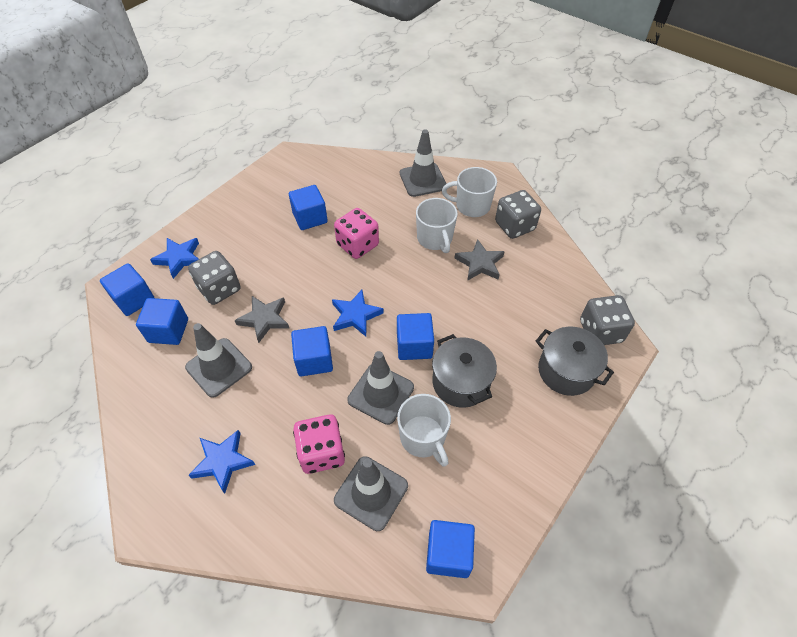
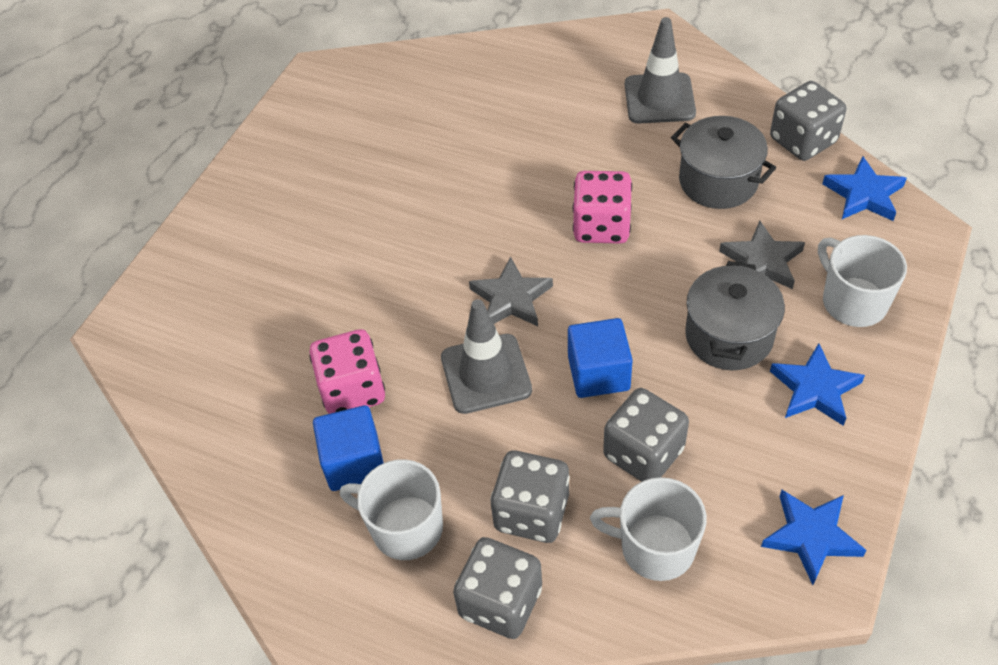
blue cube: [100,263,154,316] [136,298,188,345] [289,185,328,230] [291,326,333,377] [397,313,434,360] [426,520,475,578] = 6 -> [313,405,383,491] [568,318,633,398] = 2
grey dice: [188,251,241,305] [495,190,541,239] [580,295,635,345] = 3 -> [453,537,542,639] [491,450,570,543] [603,388,689,482] [770,81,846,161] = 4
grey traffic cone: [185,323,252,398] [334,456,408,531] [347,351,414,425] [400,130,446,197] = 4 -> [441,299,532,414] [625,17,696,123] = 2

